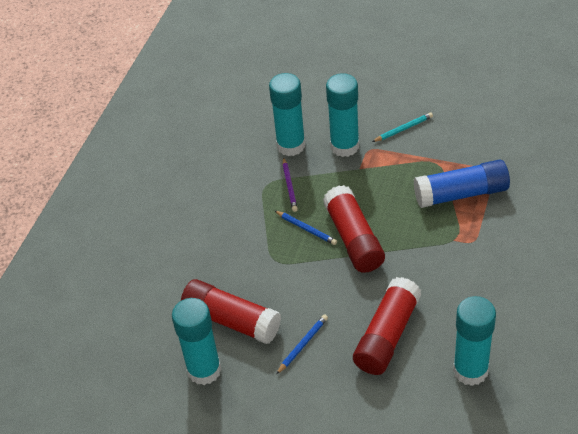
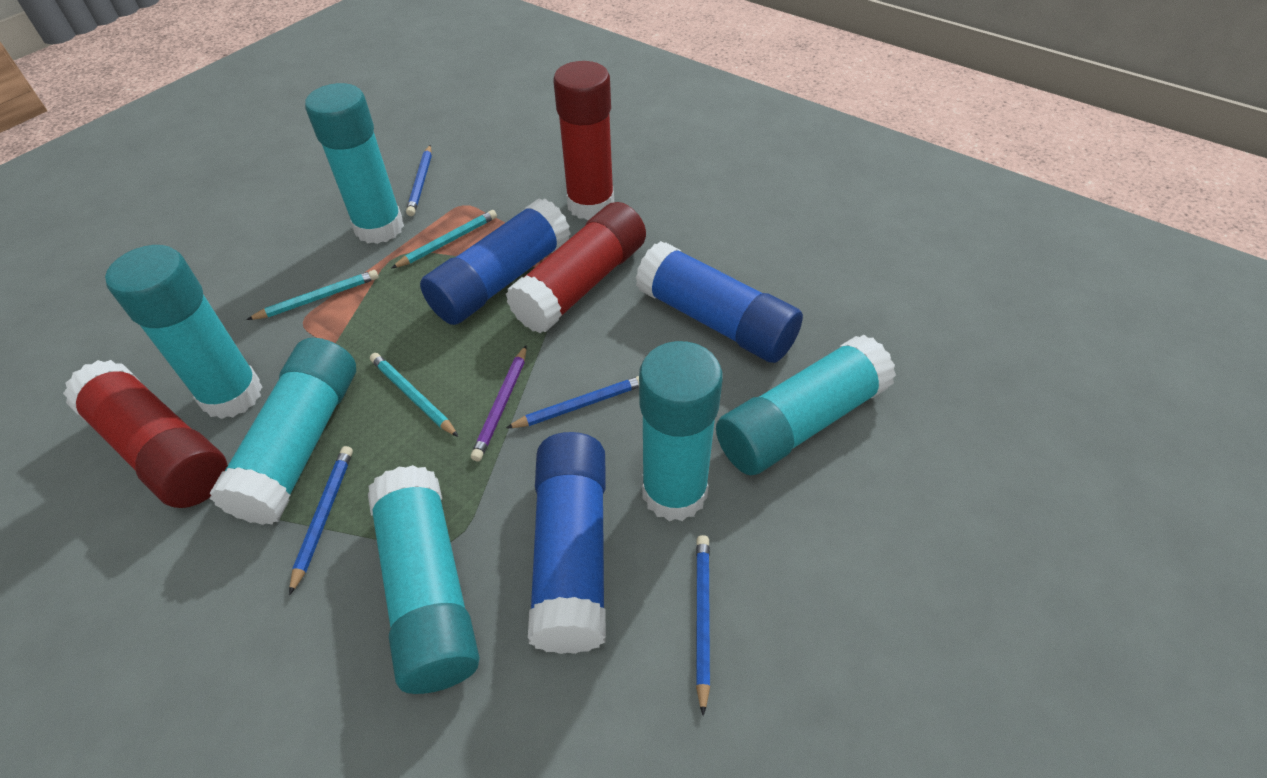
blue glue stick: [414,160,510,208] = 1 -> [420,198,571,325] [528,432,606,654] [635,241,803,363] = 3
blue pencil: [275,211,337,245] [277,314,328,374] = 2 -> [289,446,353,596] [406,145,432,216] [506,376,639,428] [696,535,710,716] = 4
turquoise glue stick: [172,298,222,385] [269,73,305,156] [326,73,359,157] [453,296,496,386] = 4 -> [105,245,262,419] [210,338,356,525] [305,83,404,244] [368,465,480,694] [639,341,723,521] [716,335,896,475] = 6
turquoise pencil: [372,112,433,142] = 1 -> [247,270,378,320] [370,353,458,437] [392,210,497,268] = 3

